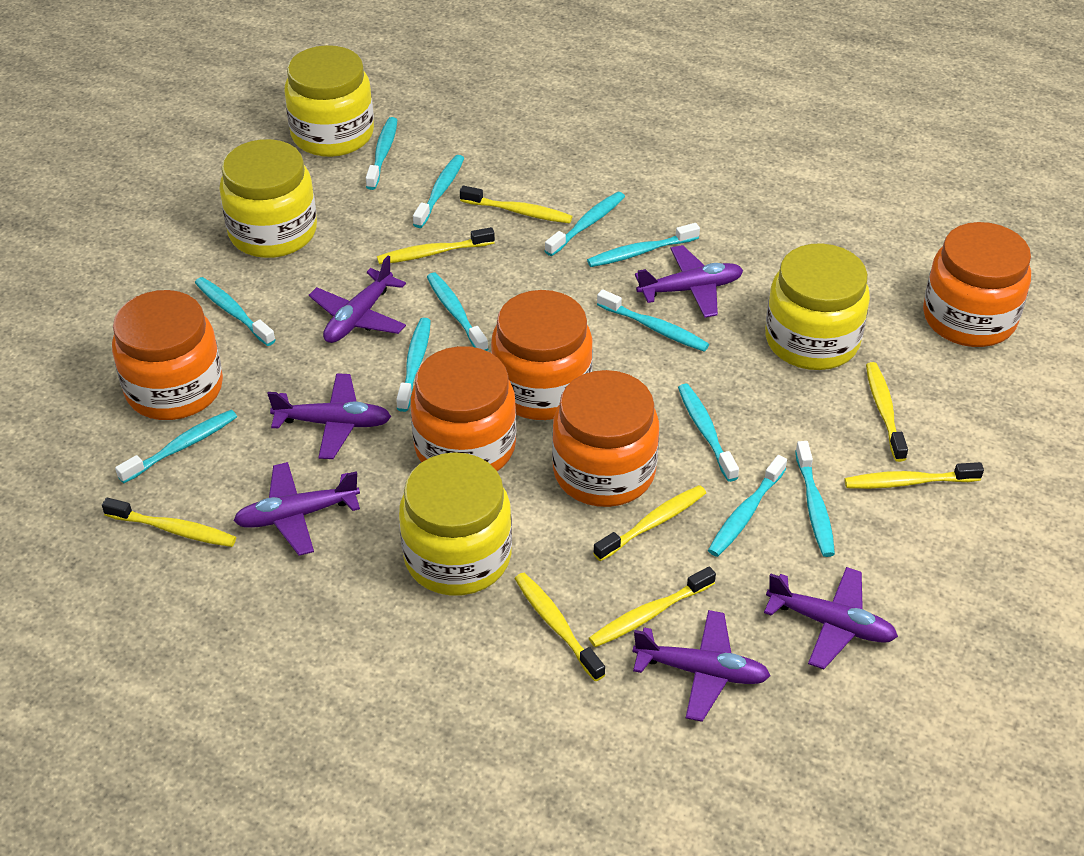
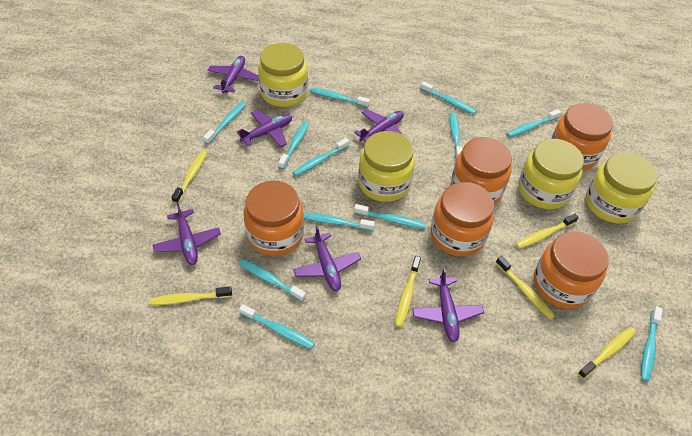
yellow toothbrush: [102,498,236,547] [377,227,495,264] [460,185,573,223] [515,573,605,681] [589,566,716,647] [593,485,706,561] [845,462,984,489] [866,362,908,462] = 8 -> [149,286,232,305] [171,150,207,204] [395,256,421,327] [496,256,555,320] [516,214,579,249] [578,327,636,379] = 6

